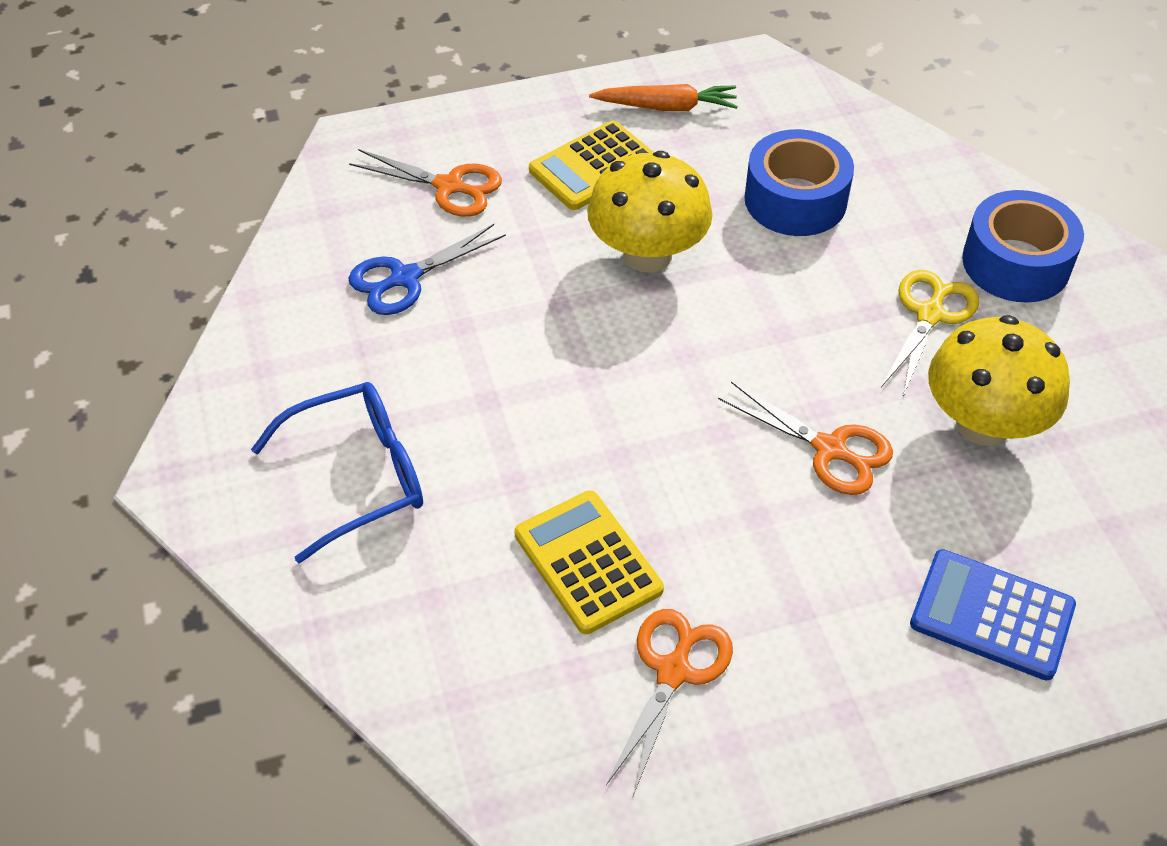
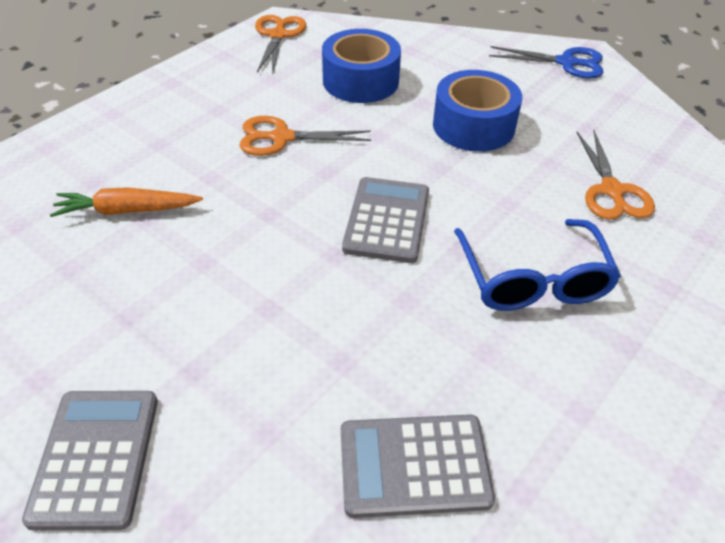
blue calculator: [910,549,1076,681] = 1 -> none = 0
grey calculator: none = 0 -> [22,391,158,530] [341,414,495,518] [342,177,429,263] = 3
yellow calculator: [515,490,664,634] [529,120,654,210] = 2 -> none = 0
yellow mushroom: [587,151,713,272] [928,315,1070,446] = 2 -> none = 0
yellow scissors: [881,270,979,396] = 1 -> none = 0

